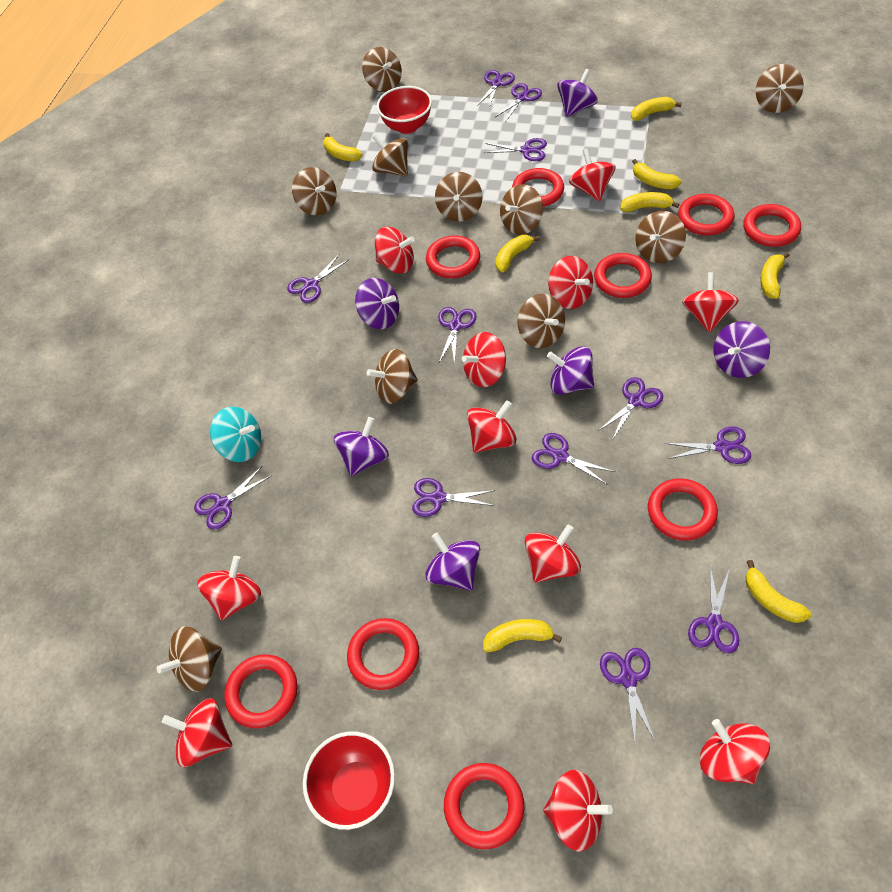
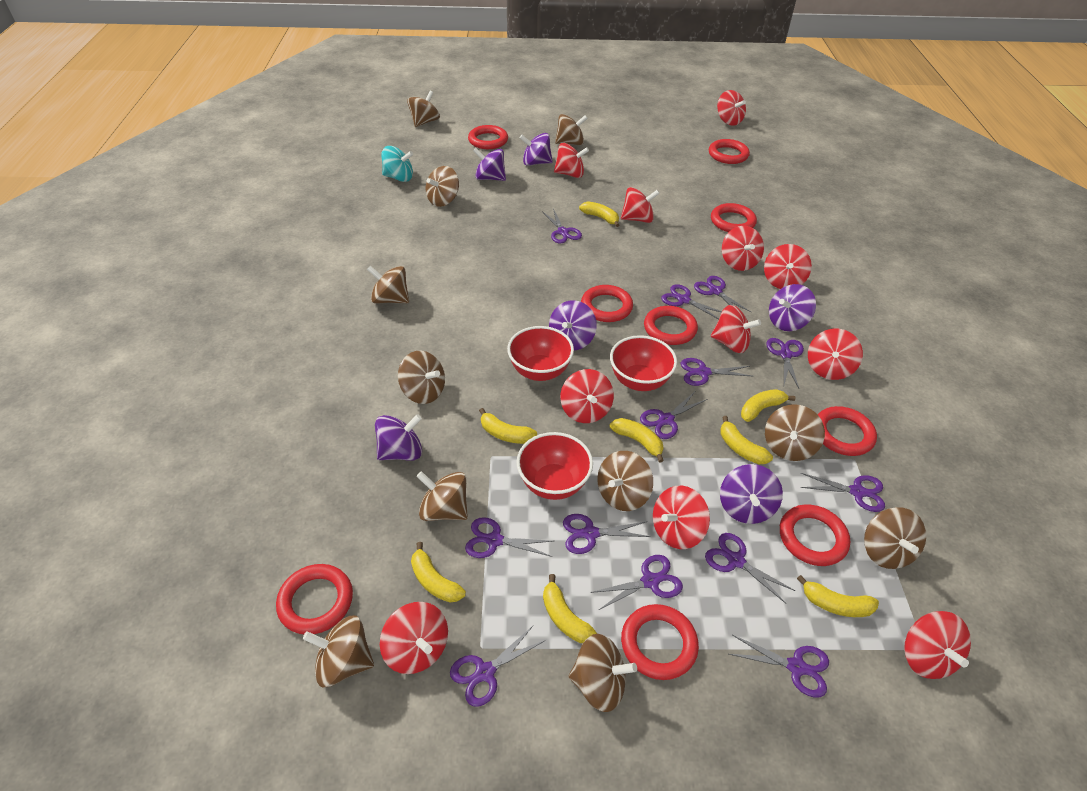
brown spinning top: [157,626,222,692] [292,167,337,215] [362,47,402,92] [367,349,418,404] [372,134,408,176] [435,172,483,222] [500,184,543,235] [517,294,565,348] [635,211,686,263] [756,64,804,113] = 10 -> [303,615,374,687] [367,266,409,304] [398,351,445,404] [407,91,440,127] [417,471,468,521] [426,166,459,207] [555,114,588,145] [569,634,637,712] [597,451,653,511] [765,404,825,461] [864,507,926,569] = 11
purple scissors: [194,466,272,530] [287,255,349,303] [412,478,495,517] [438,307,476,366] [477,70,515,108] [483,138,547,161] [494,83,542,122] [532,433,615,485] [598,377,663,440] [600,648,656,743] [665,426,751,464] [688,567,739,653] = 12 -> [450,625,546,707] [465,517,553,558] [542,209,582,244] [563,514,651,554] [590,555,683,610] [640,392,707,439] [661,284,722,319] [680,358,754,386] [694,276,752,313] [705,533,795,603] [729,635,829,697] [766,338,804,388] [801,473,885,512] = 13
red bowl: [303,732,395,830] [377,86,432,134] = 2 -> [507,326,574,381] [516,432,593,500] [610,335,677,391] = 3

